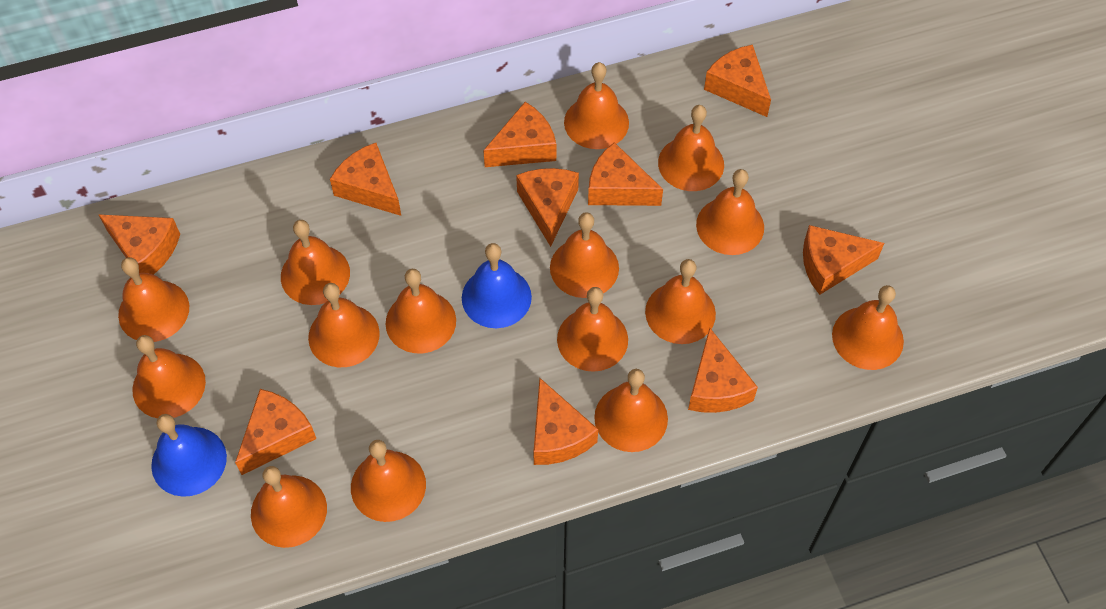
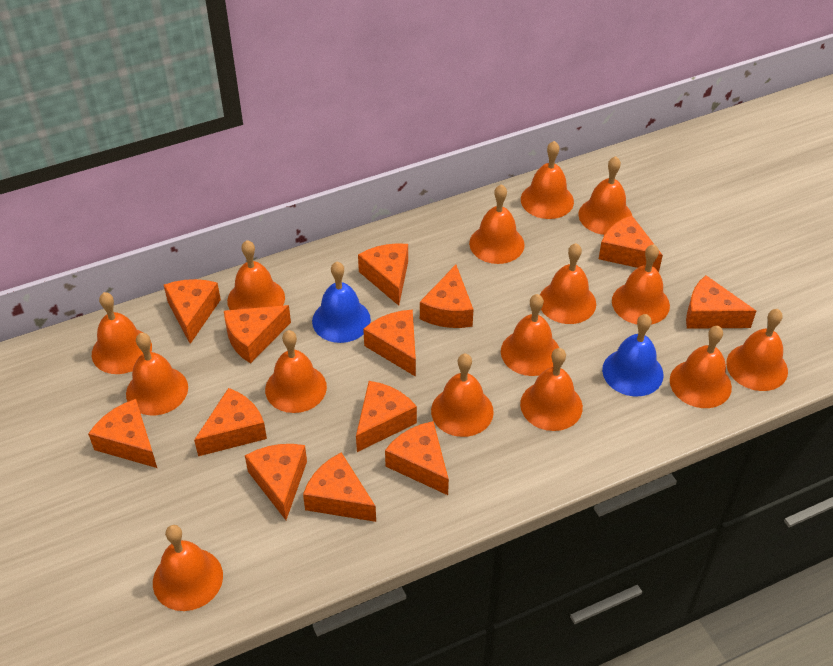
orange cheese: [98,214,180,275] [235,389,316,475] [330,143,401,216] [483,102,556,167] [516,168,579,247] [533,378,598,465] [588,142,663,206] [688,328,758,413] [704,45,771,117] [803,225,884,295] = 10 -> [88,399,157,468] [164,279,221,344] [194,388,267,456] [224,305,291,364] [245,444,307,520] [303,452,376,522] [356,381,417,452] [358,243,408,306] [363,310,416,377] [385,421,449,495] [420,265,474,328] [599,215,663,272] [686,275,756,329] = 13

